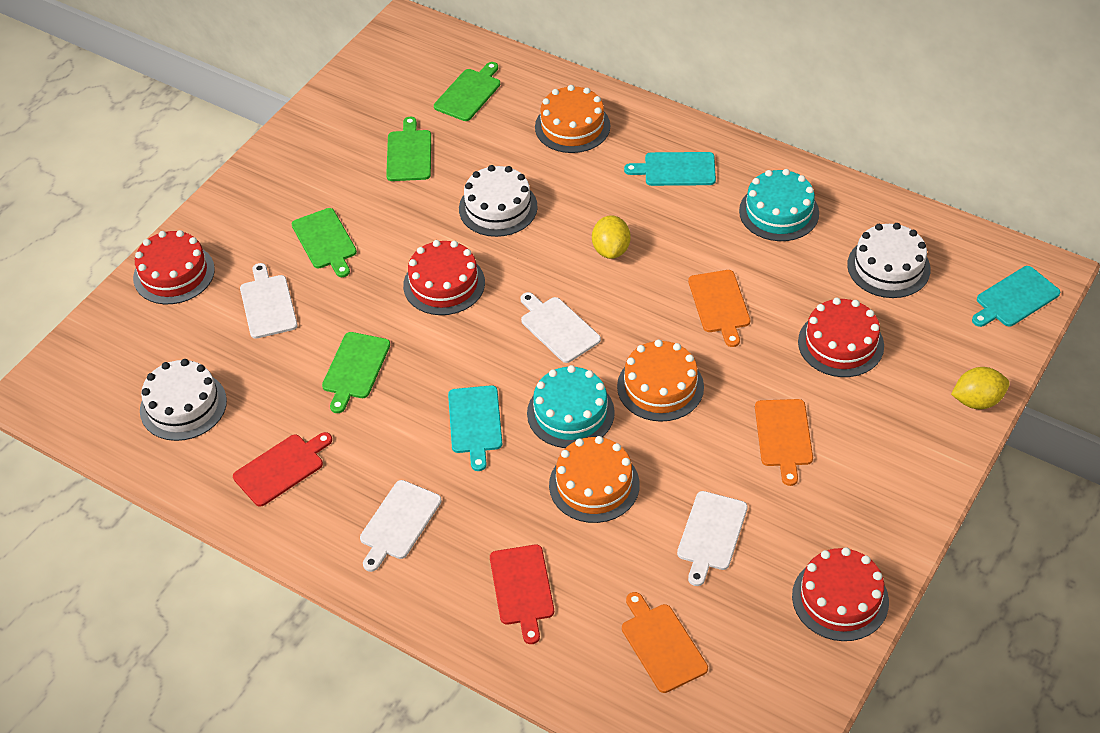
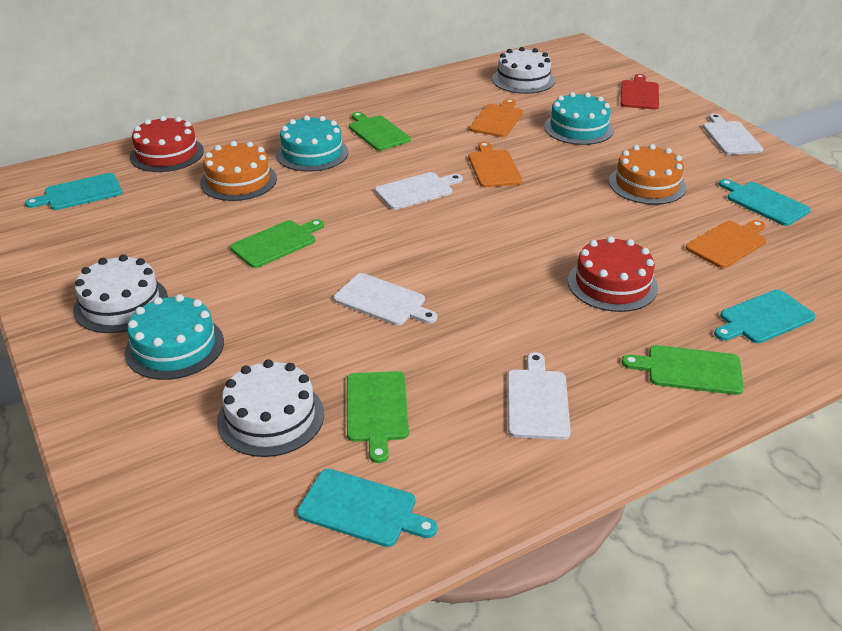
orange cake: [535,85,610,153] [549,436,640,523] [617,340,704,422] = 3 -> [200,141,277,201] [609,144,687,205] = 2
red cake: [133,230,215,304] [403,240,485,315] [792,547,889,641] [798,298,884,377] = 4 -> [130,116,204,172] [568,236,658,312] = 2
red cutting board: [233,432,332,507] [490,545,554,644] = 2 -> [620,74,659,109] = 1
turquoise cake: [527,365,615,448] [739,169,819,241] = 2 -> [125,294,224,380] [276,115,348,172] [544,92,614,145] = 3
turquoise cutting board: [448,385,502,471] [624,152,716,186] [972,266,1060,327] = 3 -> [25,173,122,210] [297,469,437,547] [714,289,816,343] [719,179,810,226] = 4
yellow lemon: [592,215,631,259] [951,367,1010,409] = 2 -> none = 0

